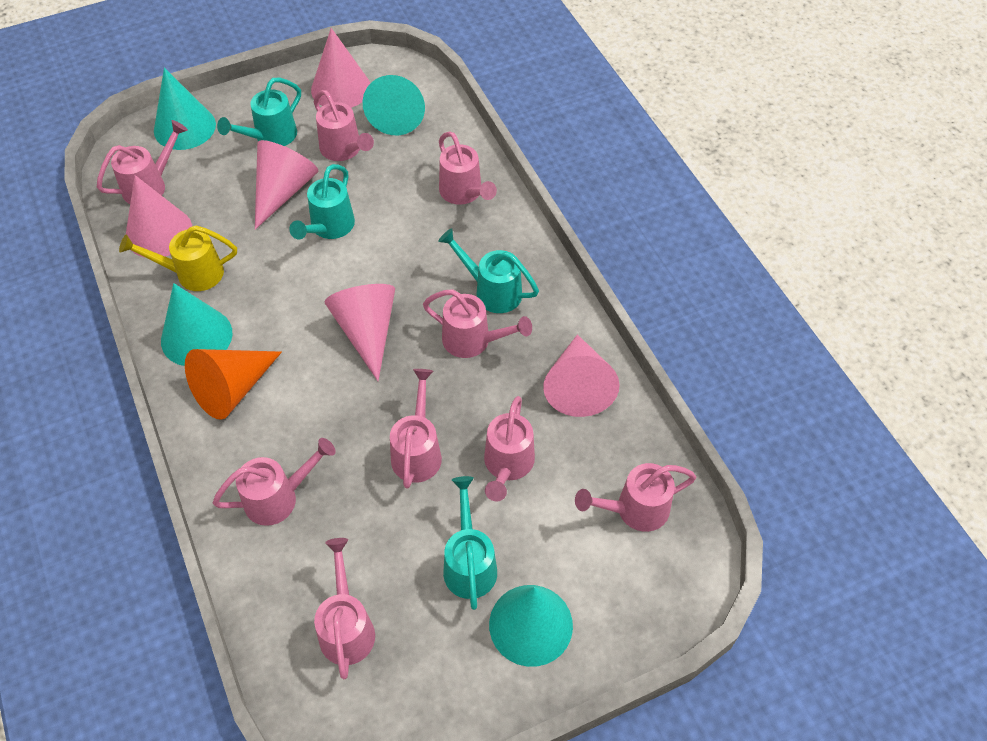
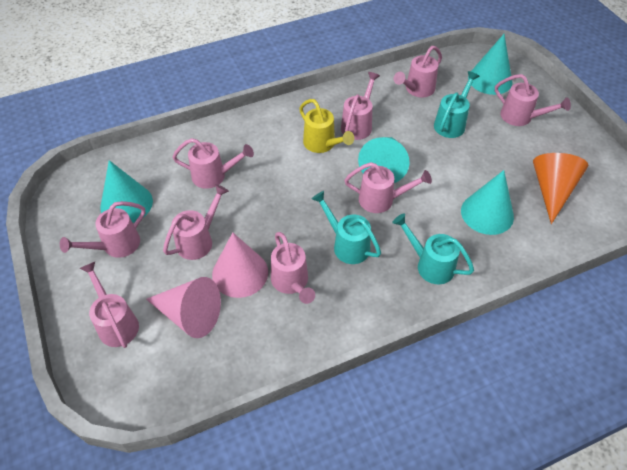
pink cone: [126,175,192,258] [255,140,318,230] [311,28,370,108] [324,284,395,381] [543,334,620,417] = 5 -> [146,277,221,338] [212,232,268,298] = 2
turquoise watering can: [217,78,301,146] [289,164,355,240] [438,228,539,313] [443,476,497,610] = 4 -> [312,191,381,264] [392,213,474,284] [434,71,480,138] = 3

